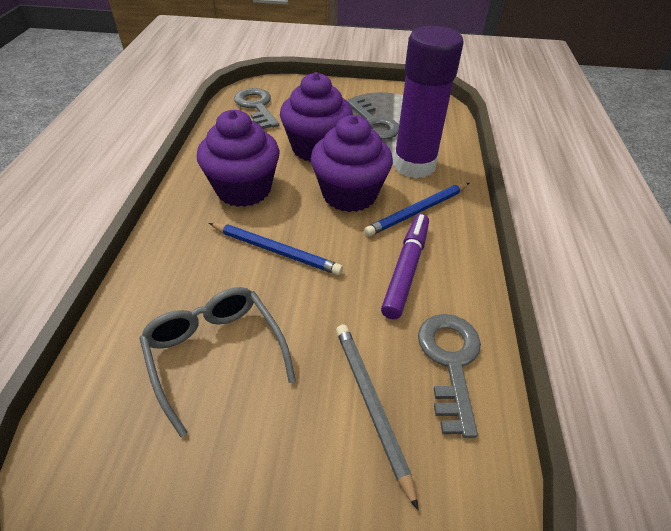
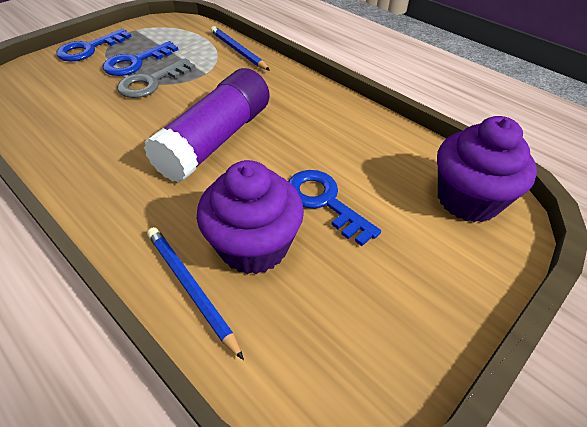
blue key: none = 0 -> [56,29,131,62] [103,41,178,76] [288,170,381,246] = 3
grey glasses: [139,287,296,437] = 1 -> none = 0
grey key: [234,88,279,129] [346,97,399,140] [418,314,481,438] = 3 -> [117,58,195,98] = 1
grey pencil: [336,324,418,510] = 1 -> none = 0
purple cupcake: [197,110,280,207] [280,72,353,162] [311,115,393,212] = 3 -> [197,160,304,274] [437,116,537,222] = 2
purple marker: [381,214,429,319] = 1 -> none = 0

